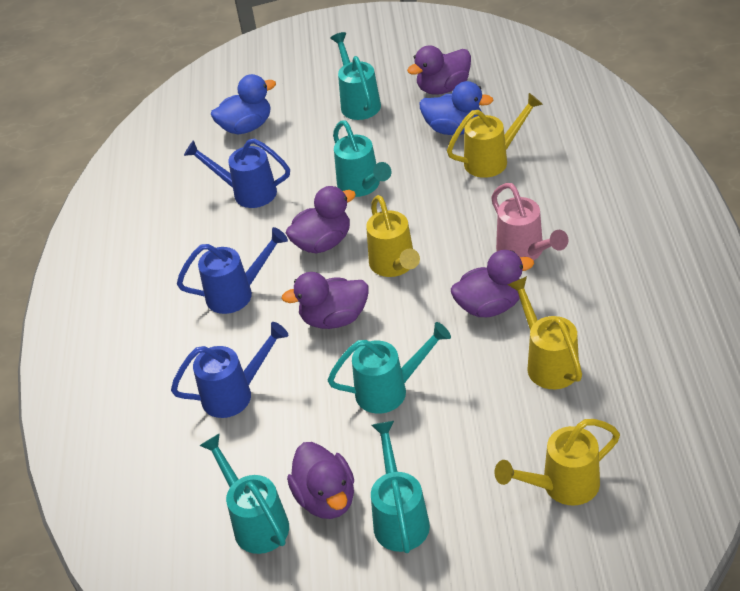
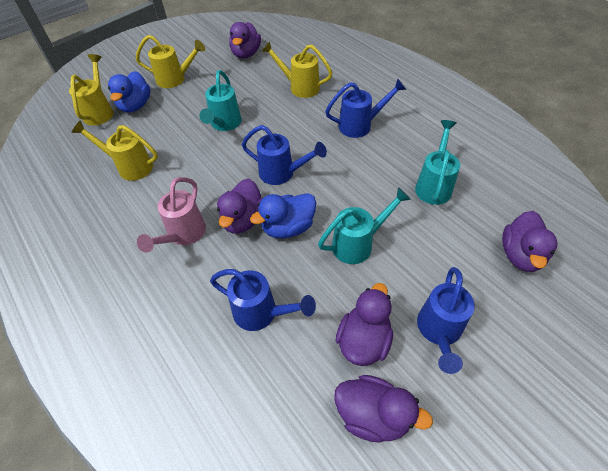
blue watering can: [171,322,289,418] [177,227,288,314] [184,138,290,208] = 3 -> [210,269,316,331] [241,125,327,185] [325,78,406,138] [417,267,475,374] = 4
turquoise watering can: [199,433,289,554] [328,322,451,414] [330,32,381,120] [333,120,391,197] [371,421,430,553] = 5 -> [199,70,242,131] [318,187,411,264] [415,120,460,205] = 3

